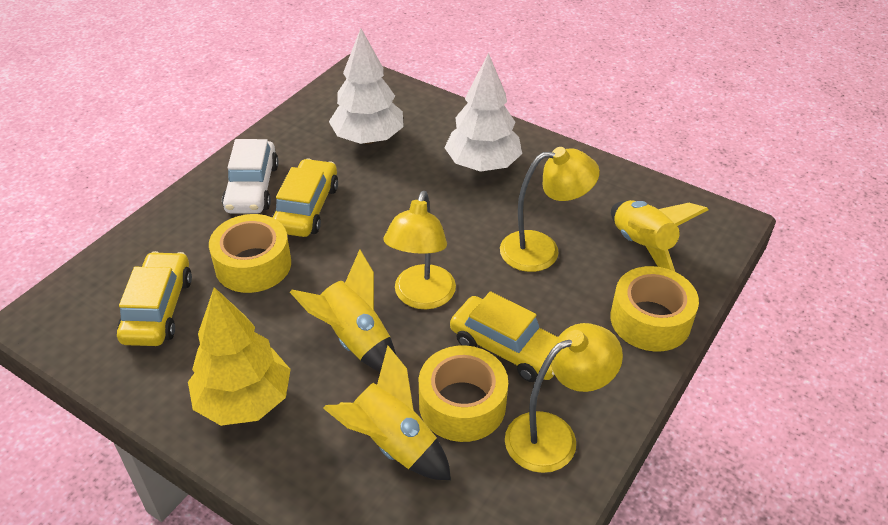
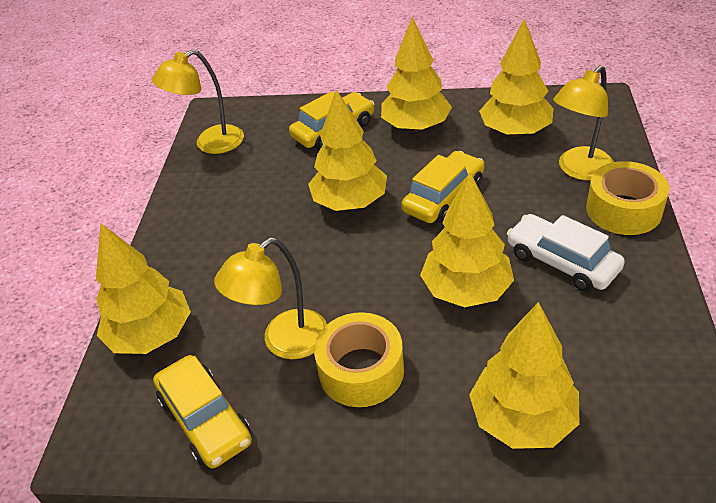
white tree: [329,28,404,144] [444,53,522,172] = 2 -> none = 0
yellow rocket: [290,249,396,372] [323,346,451,480] [611,200,708,272] = 3 -> none = 0
yellow tape: [209,214,291,293] [419,345,508,442] [610,266,699,352] = 3 -> [314,312,404,407] [586,161,669,235] = 2
yellow tree: [188,287,291,426] = 1 -> [96,223,191,354] [308,89,387,211] [381,17,452,132] [420,172,514,307] [469,302,579,449] [479,19,554,137] = 6

